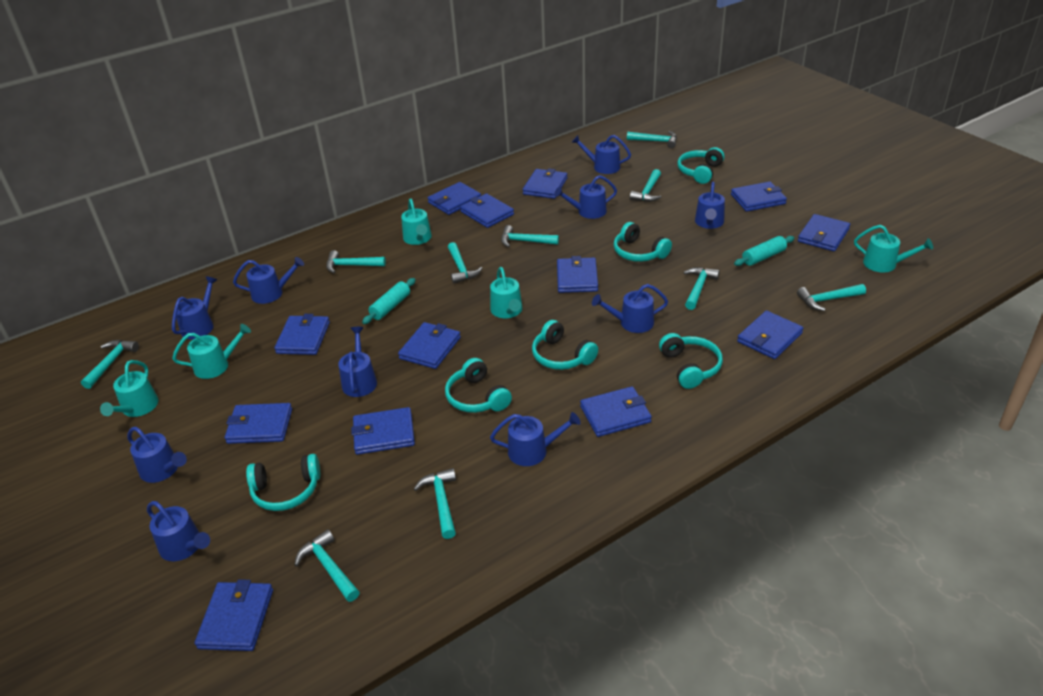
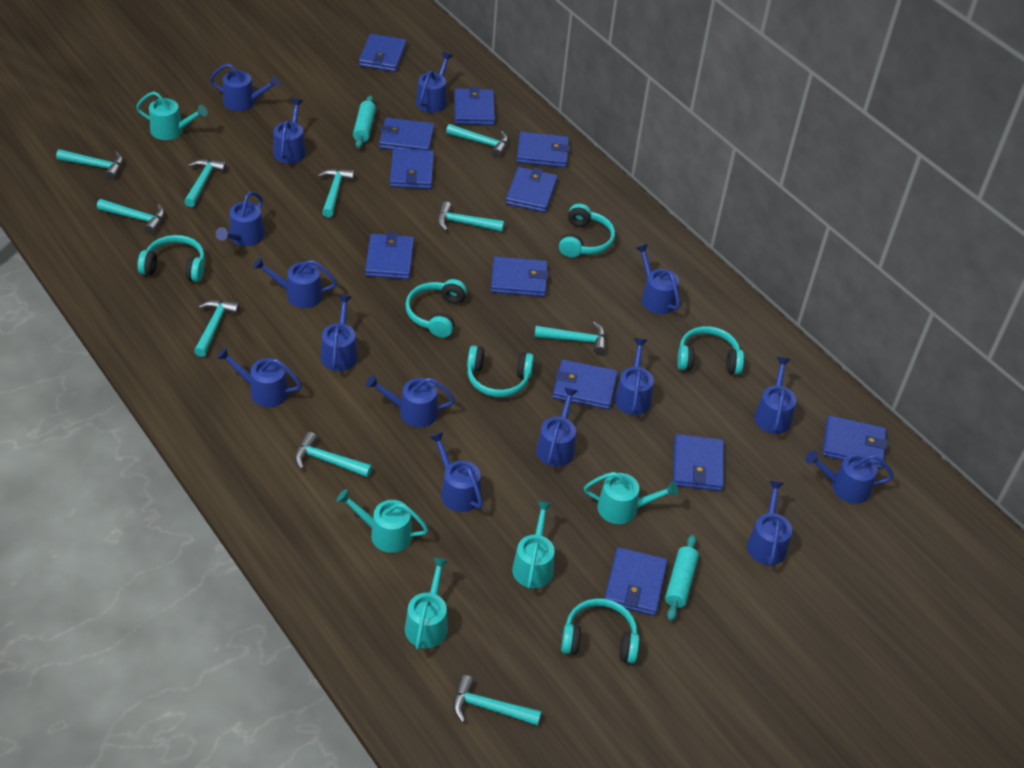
blue wallet: [195,579,273,651] [224,403,292,444] [274,314,330,355] [351,407,415,455] [398,322,461,369] [427,182,481,215] [460,194,514,228] [523,168,567,199] [557,256,598,293] [580,386,652,437] [731,181,787,212] [737,311,803,359] [798,214,850,251] = 13 -> [359,34,407,72] [365,232,414,279] [379,118,434,150] [390,148,434,189] [454,87,495,125] [491,257,549,297] [506,167,558,213] [516,132,570,168] [553,360,618,410] [605,547,668,616] [673,434,724,491] [822,415,888,468] = 12
blue watering can: [127,427,187,483] [147,501,210,561] [172,276,217,339] [233,257,304,304] [338,327,377,397] [490,412,581,466] [554,175,617,219] [571,135,631,174] [592,284,668,333] [695,182,725,229] = 10 -> [210,63,280,111] [216,192,265,246] [217,347,302,407] [253,257,337,308] [273,98,306,164] [321,295,358,371] [366,375,455,427] [416,52,453,113] [429,432,483,512] [536,387,577,467] [614,338,654,415] [636,244,680,314] [747,481,792,566] [754,357,796,434] [805,451,894,504] = 15

